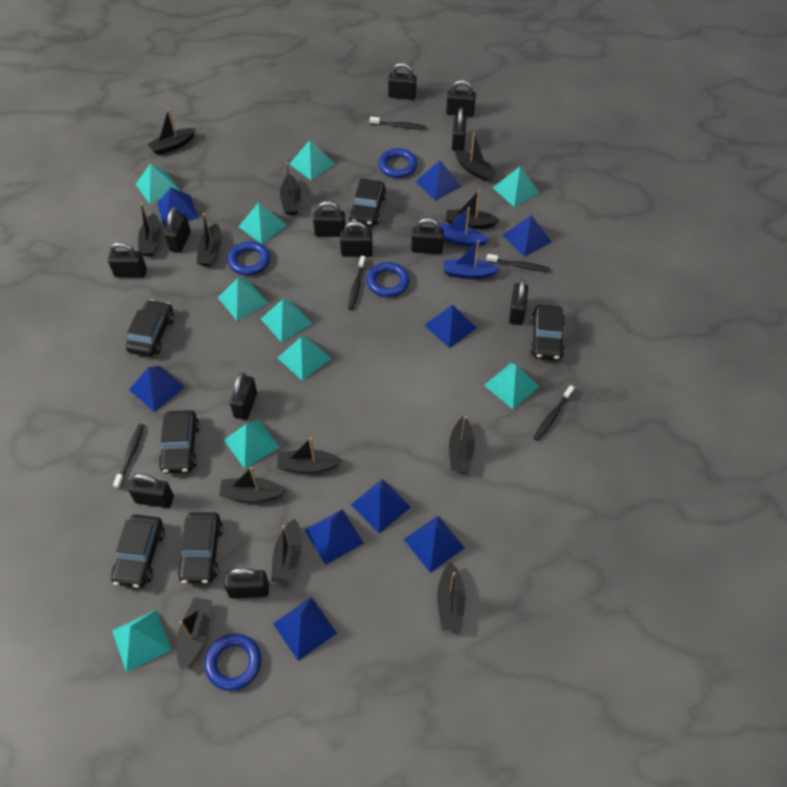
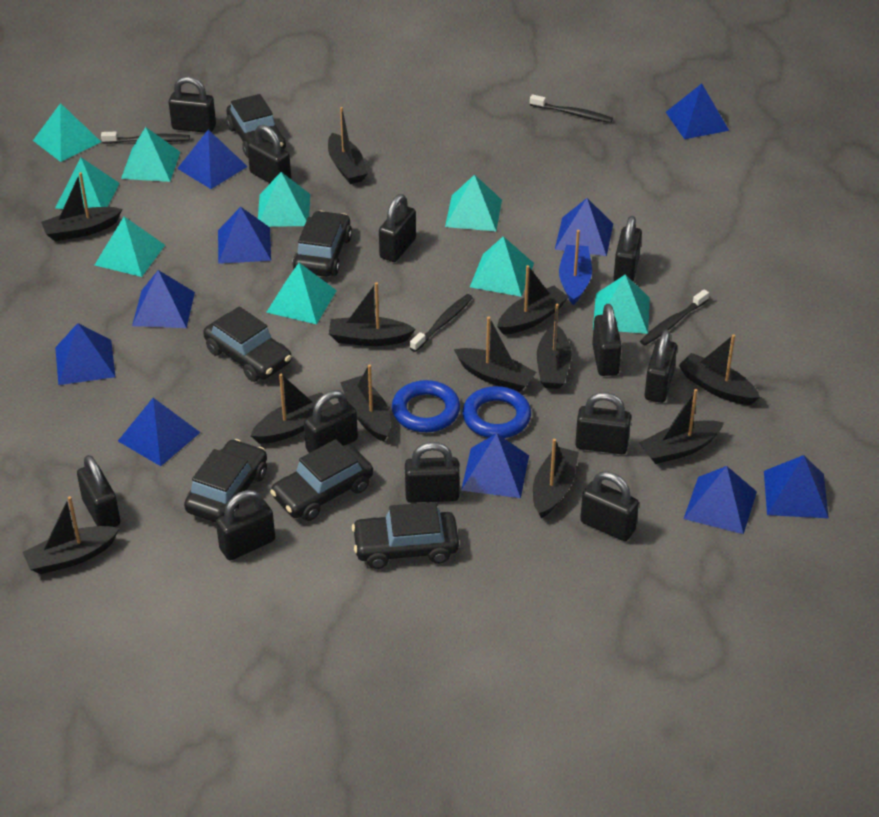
black toothbrush: [113,424,144,489] [348,256,366,310] [370,117,426,130] [486,254,550,272] [534,385,575,441] = 5 -> [101,132,190,144] [410,294,473,352] [530,94,613,123] [640,289,709,345] = 4
blue boat: [439,207,490,246] [444,240,500,279] = 2 -> [559,230,592,305] = 1
blue pyramid: [129,366,185,412] [157,188,198,227] [273,597,337,661] [305,509,364,565] [351,479,411,534] [404,516,465,573] [416,160,462,201] [424,305,477,348] [503,215,551,257] = 9 -> [55,323,116,385] [118,398,201,466] [132,270,195,328] [177,129,248,189] [218,207,271,264] [461,434,529,498] [555,198,613,256] [666,84,729,139] [684,466,757,534] [764,455,829,518] = 10
blue ring: [204,634,261,691] [228,241,270,276] [367,262,410,297] [378,148,417,178] = 4 -> [392,380,460,432] [462,386,531,438] = 2
turquoise pyramid: [112,610,171,672] [135,163,180,204] [218,278,268,321] [224,419,280,469] [238,202,287,244] [261,299,312,343] [278,336,331,381] [290,140,335,180] [484,363,539,409] [493,167,540,207] = 10 -> [33,103,101,162] [55,157,120,209] [95,217,165,277] [121,127,180,182] [258,172,310,227] [266,263,337,324] [445,175,502,231] [470,236,534,297] [593,275,650,334] = 9

